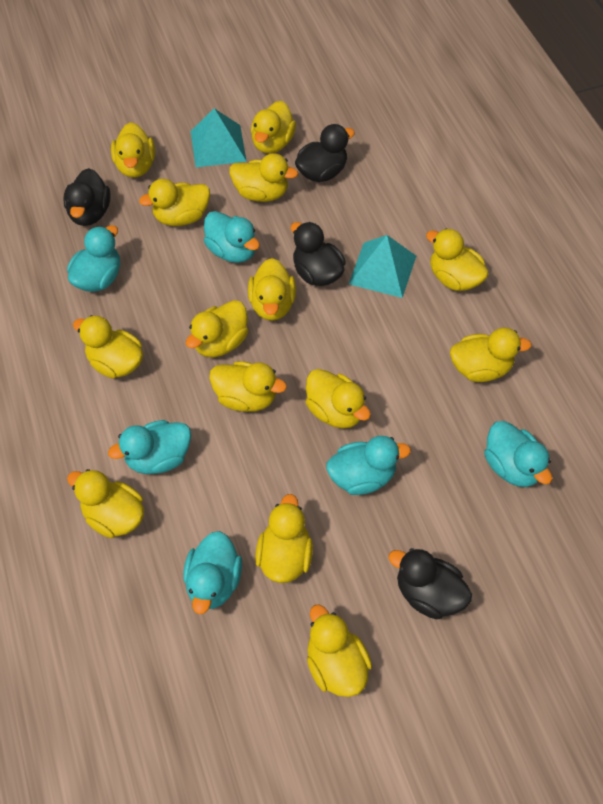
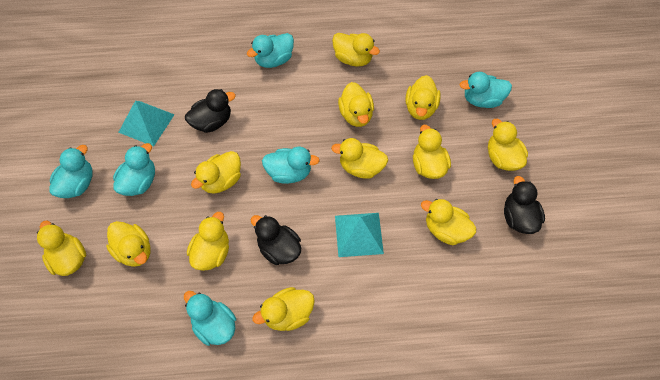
black duck: [63,168,111,226] [291,222,346,286] [295,124,355,182] [389,548,472,619] = 4 -> [185,89,236,133] [251,215,301,265] [504,176,545,234] = 3
yellow duck: [67,469,144,538] [73,315,143,378] [111,122,155,178] [139,179,210,226] [186,300,248,357] [209,361,287,412] [229,153,298,202] [248,258,296,321] [251,101,296,154] [255,494,313,583] [305,369,371,428] [307,604,372,697] [426,228,489,291] [450,327,532,382] = 14 -> [37,220,86,276] [106,221,150,267] [187,212,229,271] [191,151,241,194] [252,287,315,331] [331,138,388,179] [332,33,380,67] [338,82,374,127] [405,75,441,120] [413,125,451,179] [421,199,477,245] [488,119,528,171] = 12

